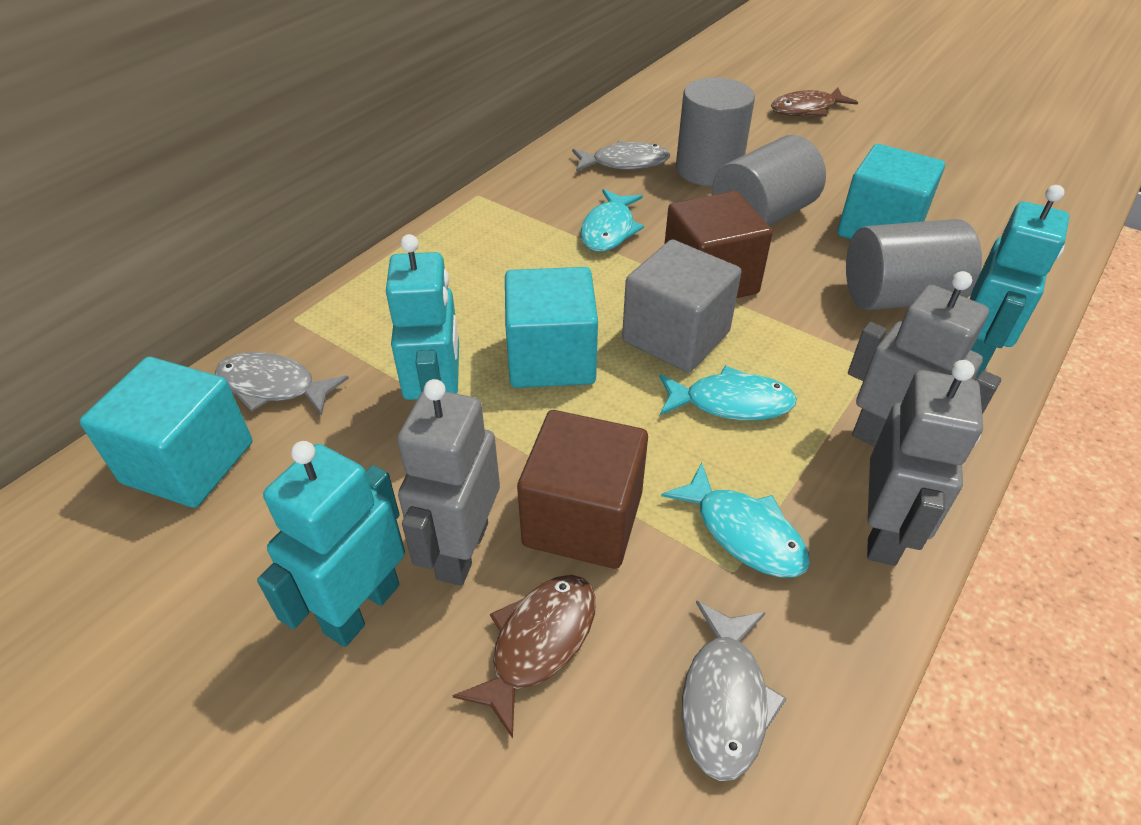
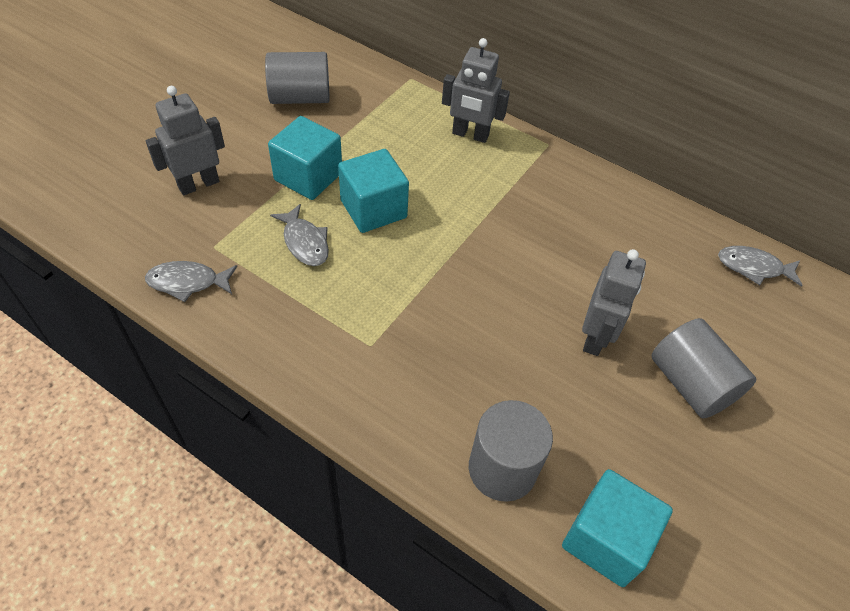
brown cube: [517,410,648,569] [665,191,773,298] = 2 -> none = 0
brown fish: [452,575,596,738] [771,87,858,117] = 2 -> none = 0
grey cube: [622,240,741,373] = 1 -> none = 0
turquoise fish: [581,189,644,252] [659,366,797,420] [661,462,810,577] = 3 -> none = 0
turquoise robot: [257,441,405,647] [386,234,459,400] [970,185,1069,377] = 3 -> none = 0

